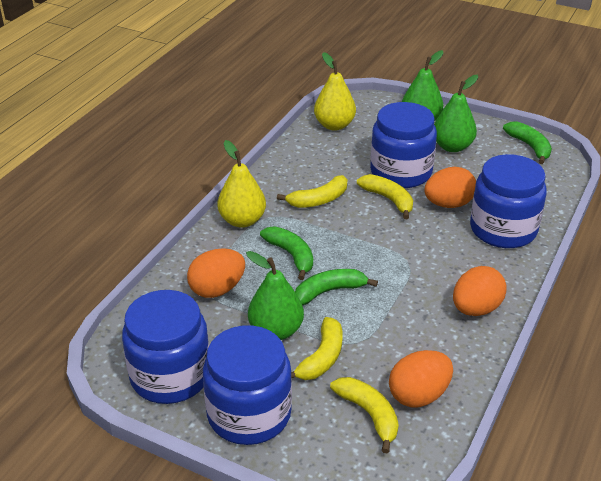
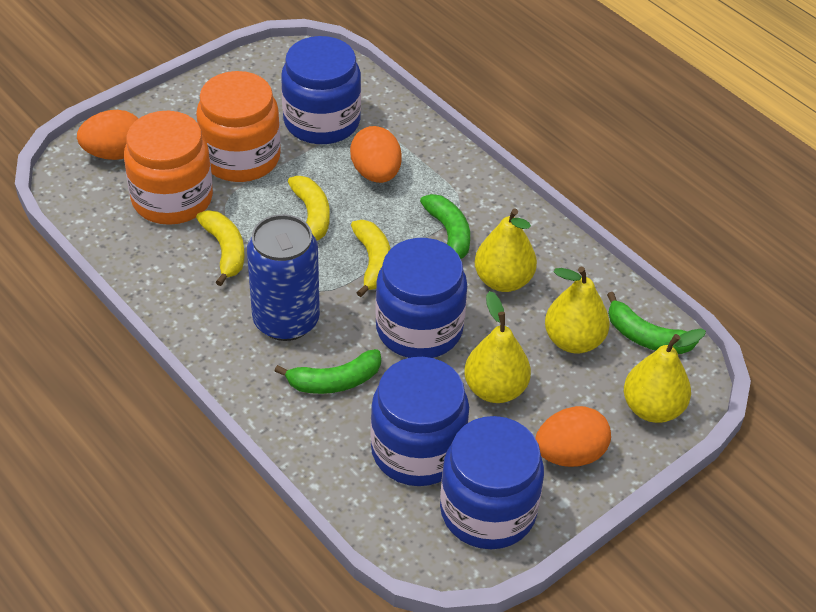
blue can: none = 0 -> [247,214,320,341] = 1
green pear: [246,251,304,340] [402,50,443,121] [434,75,478,152] = 3 -> none = 0
orange egg: [187,248,245,298] [389,350,453,407] [424,167,476,208] [453,266,507,316] = 4 -> [77,110,139,160] [350,126,402,183] [535,406,611,467] = 3
orange jar: none = 0 -> [124,111,213,225] [196,71,281,182] = 2
yellow banana: [277,175,347,208] [291,317,342,380] [330,377,399,453] [357,174,413,219] = 4 -> [196,210,245,286] [288,176,330,241] [351,220,391,297] = 3
yellow pear: [217,140,266,228] [314,52,356,131] = 2 -> [464,291,531,403] [475,209,537,292] [545,267,610,353] [624,329,706,423] = 4

